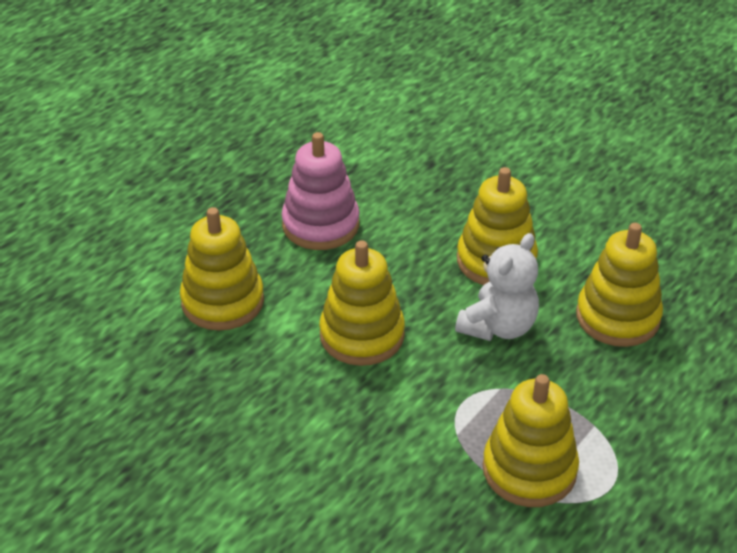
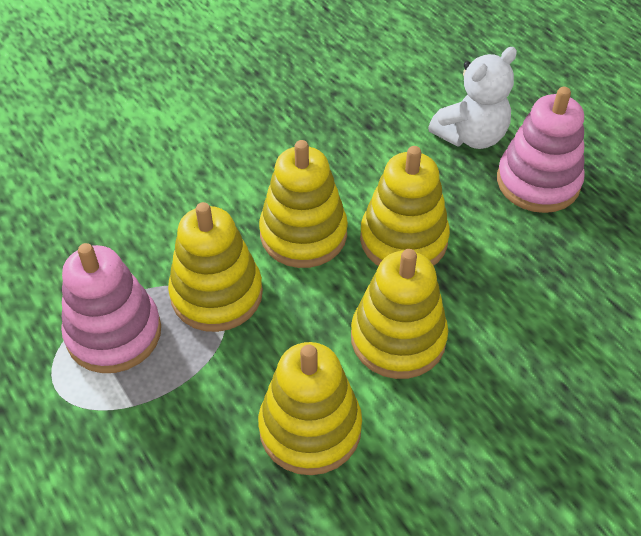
pink stacking toy: [282,132,359,250] = 1 -> [61,243,161,373] [497,87,585,213] = 2

